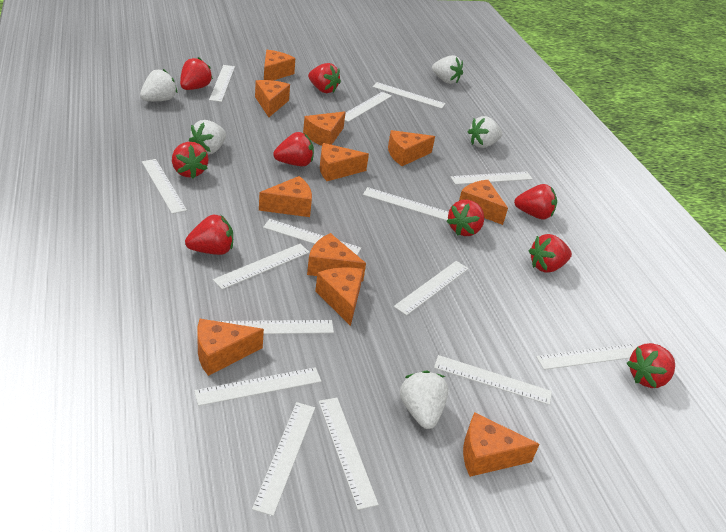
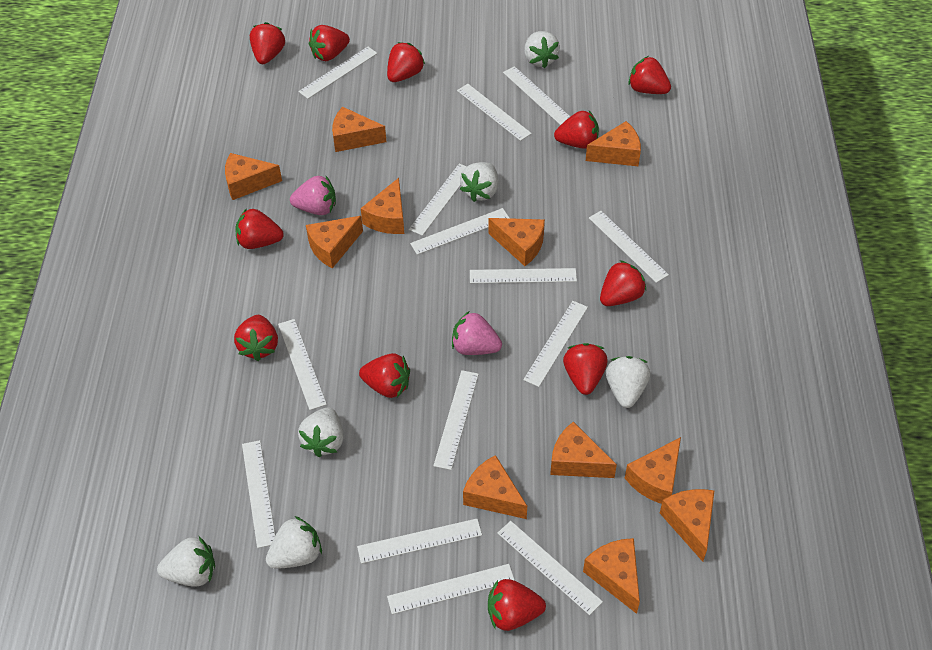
pink strawberry: none = 0 -> [290,176,336,215] [452,311,502,355] = 2
red strawberry: [172,142,209,179] [180,57,213,90] [185,215,233,255] [273,132,314,166] [308,63,341,93] [446,200,484,236] [514,184,557,219] [528,234,572,273] [627,343,675,388] = 9 -> [234,315,278,361] [235,208,284,249] [250,22,285,64] [309,25,350,61] [359,353,410,398] [387,42,425,82] [488,579,546,631] [554,111,599,149] [563,343,608,395] [600,260,646,306] [628,56,671,94] = 11
white ruler: [142,159,187,214] [194,367,321,406] [209,65,235,102] [213,244,310,290] [219,320,334,334] [252,402,315,516] [263,219,361,255] [319,398,379,510] [345,92,392,122] [363,187,449,221] [373,82,446,109] [394,261,469,316] [434,355,552,405] [450,172,533,185] [536,344,636,370] = 15 -> [242,440,275,548] [278,319,327,410] [298,47,378,99] [357,519,482,564] [387,564,515,614] [409,164,467,236] [410,208,509,255] [433,370,479,470] [457,84,532,141] [470,268,577,283] [498,521,603,615] [503,66,570,125] [523,301,588,387] [589,211,669,283] = 14
white strawberry: [140,69,177,101] [189,120,226,155] [400,371,449,429] [432,55,463,84] [468,116,503,148] = 5 -> [157,537,215,587] [266,516,322,569] [298,407,344,457] [460,162,498,202] [524,31,560,69] [606,356,650,408] = 6

